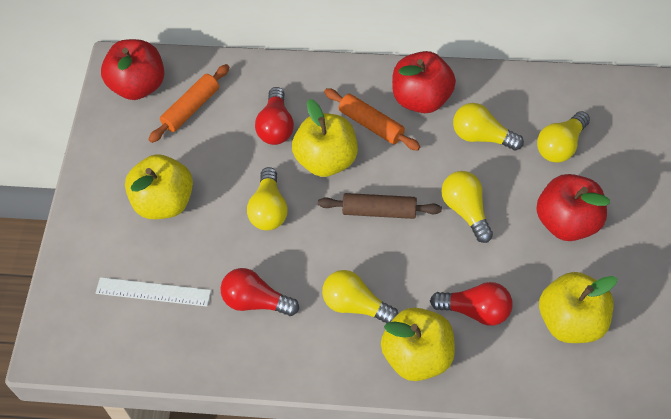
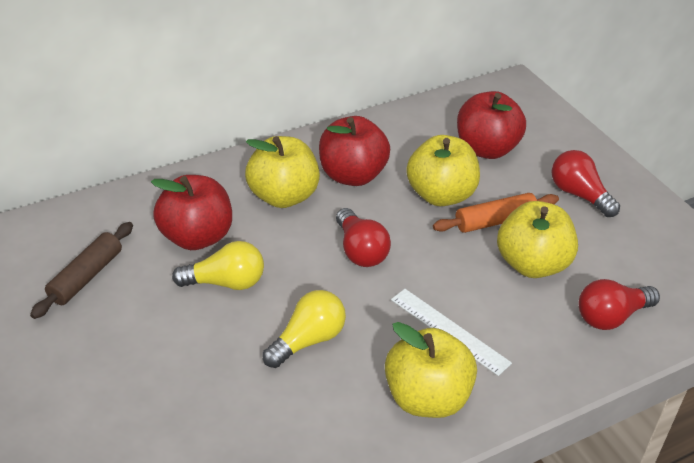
orange rolling pin: [148,64,229,143] [324,88,420,150] = 2 -> [433,193,559,233] = 1
yellow light bulb: [247,167,288,230] [322,270,398,323] [441,171,493,243] [453,103,524,150] [537,111,590,163] = 5 -> [172,241,264,290] [262,290,346,368] = 2

